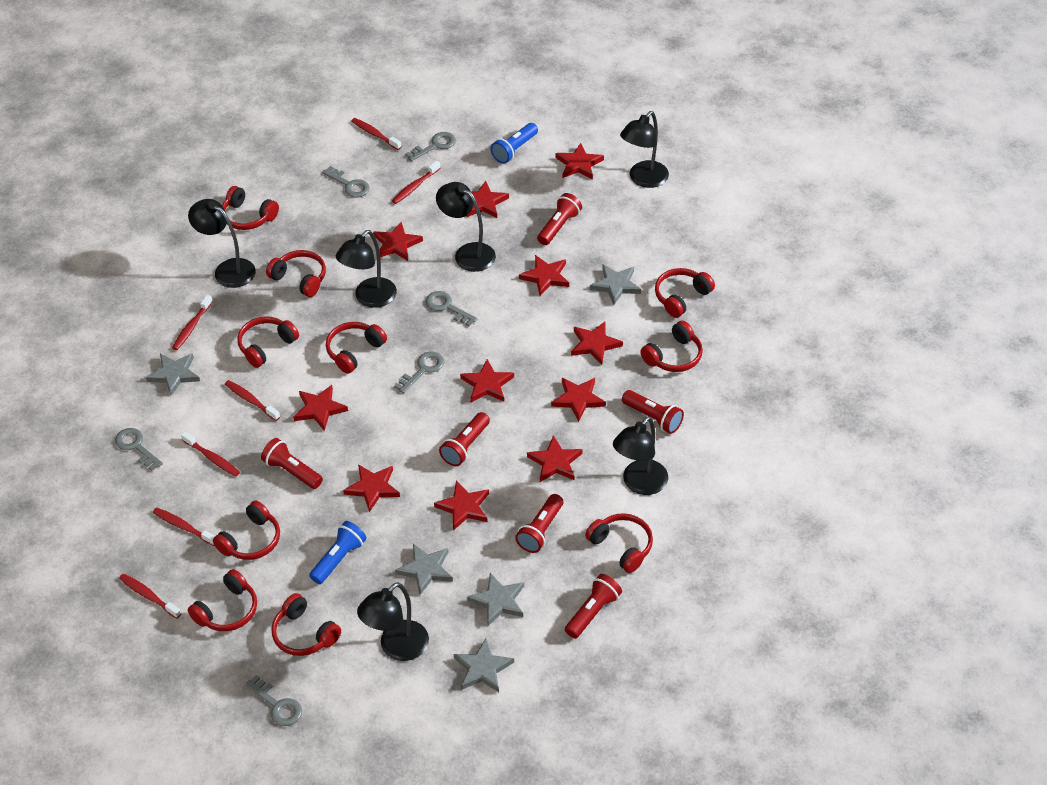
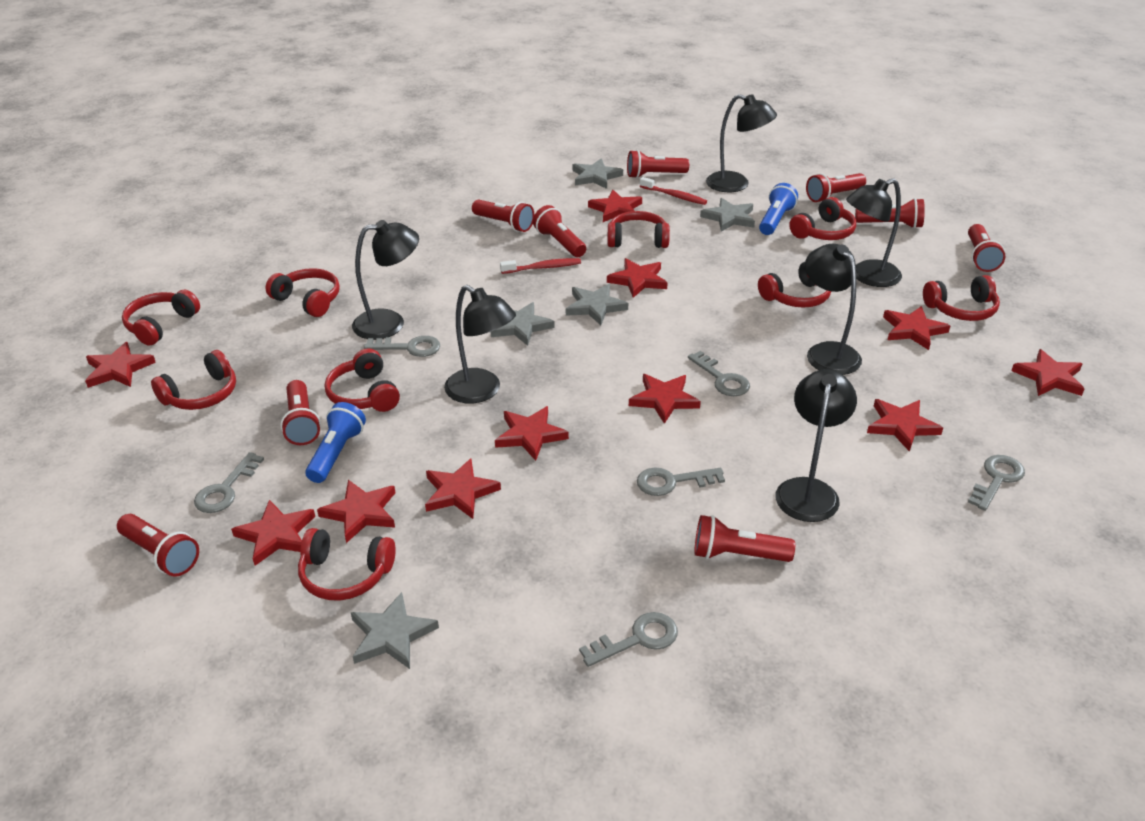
red flashlight: [261,438,323,489] [439,412,490,466] [515,494,563,553] [537,193,582,245] [565,574,622,639] [622,390,684,434] = 6 -> [117,514,199,577] [280,380,321,445] [472,199,534,232] [533,205,586,257] [627,150,689,178] [694,515,795,562] [806,173,866,202] [855,198,925,229] [968,224,1006,272] = 9
red headphones: [188,569,257,631] [213,501,280,560] [222,186,279,230] [237,316,299,368] [266,250,326,297] [271,593,341,656] [326,322,387,374] [585,513,653,573] [640,321,703,372] [655,268,715,318] = 10 -> [122,290,200,346] [151,350,236,410] [266,268,340,317] [298,528,396,601] [325,348,400,412] [607,211,670,248] [758,262,832,308] [789,197,856,240] [923,275,1000,321] = 9
red toothbrush: [119,573,182,618] [153,507,215,546] [172,295,213,350] [181,432,240,477] [225,380,280,421] [352,118,402,150] [392,161,440,204] = 7 -> [500,258,581,274] [640,177,707,205] = 2

